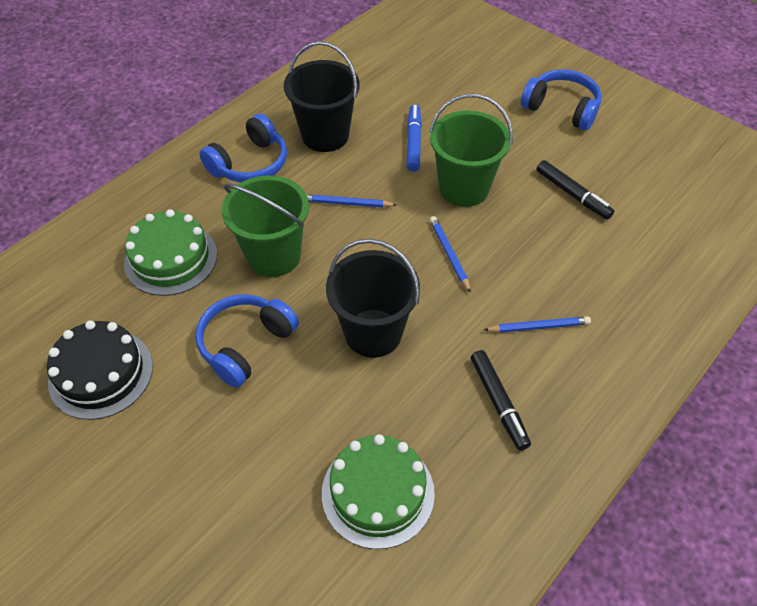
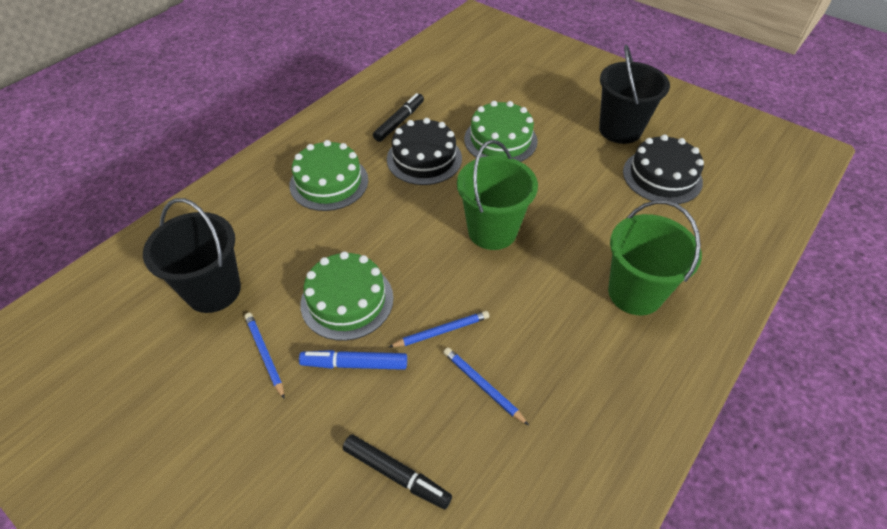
black cake: [47,320,153,420] = 1 -> [387,118,462,185] [623,134,704,204] = 2
blue headphones: [195,294,299,388] [200,113,287,183] [521,69,602,130] = 3 -> none = 0
green cake: [124,209,217,296] [322,434,435,549] = 2 -> [289,140,368,211] [300,251,394,341] [464,101,538,162] = 3

